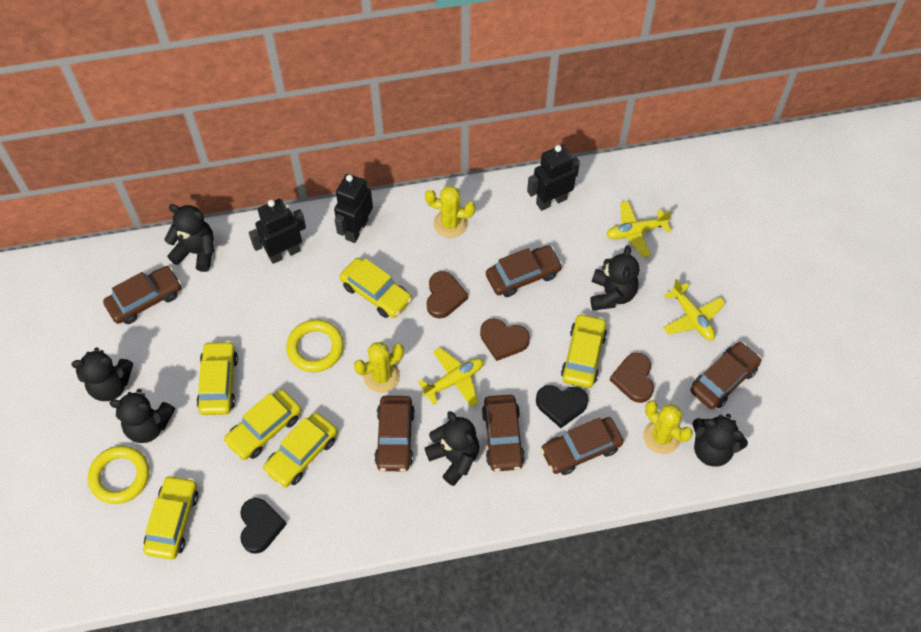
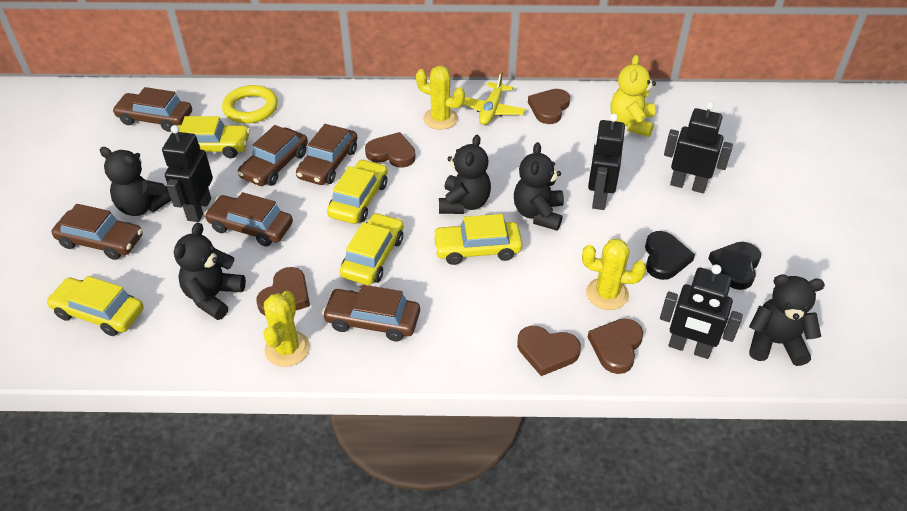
black robot: [249,199,306,264] [334,174,373,243] [527,145,580,211] = 3 -> [162,125,213,222] [588,113,625,210] [660,264,743,359] [664,101,733,193] = 4
black teddy bear: [71,347,133,401] [109,389,175,443] [164,204,214,272] [425,411,479,486] [590,245,639,311] [692,414,748,467] = 6 -> [100,147,171,216] [174,222,246,320] [439,135,491,214] [514,142,564,231] [749,274,825,366] = 5
brown heart: [427,271,468,318] [480,318,530,361] [610,353,654,403] = 3 -> [257,267,310,316] [365,132,416,168] [517,326,581,376] [528,89,570,124] [588,318,643,374] = 5
yellow car: [143,475,199,560] [196,341,238,415] [223,389,301,460] [263,412,337,488] [340,258,412,318] [561,313,607,388] = 6 -> [46,276,144,336] [177,116,250,158] [327,159,388,224] [340,213,404,285] [433,214,522,265] = 5
yellow plane: [418,347,484,407] [606,201,672,257] [663,279,726,340] = 3 -> [463,71,525,125] = 1
yellow ring: [88,446,149,504] [286,320,344,372] = 2 -> [222,85,278,123] = 1
yellow teddy bear: none = 0 -> [611,55,656,137] = 1

